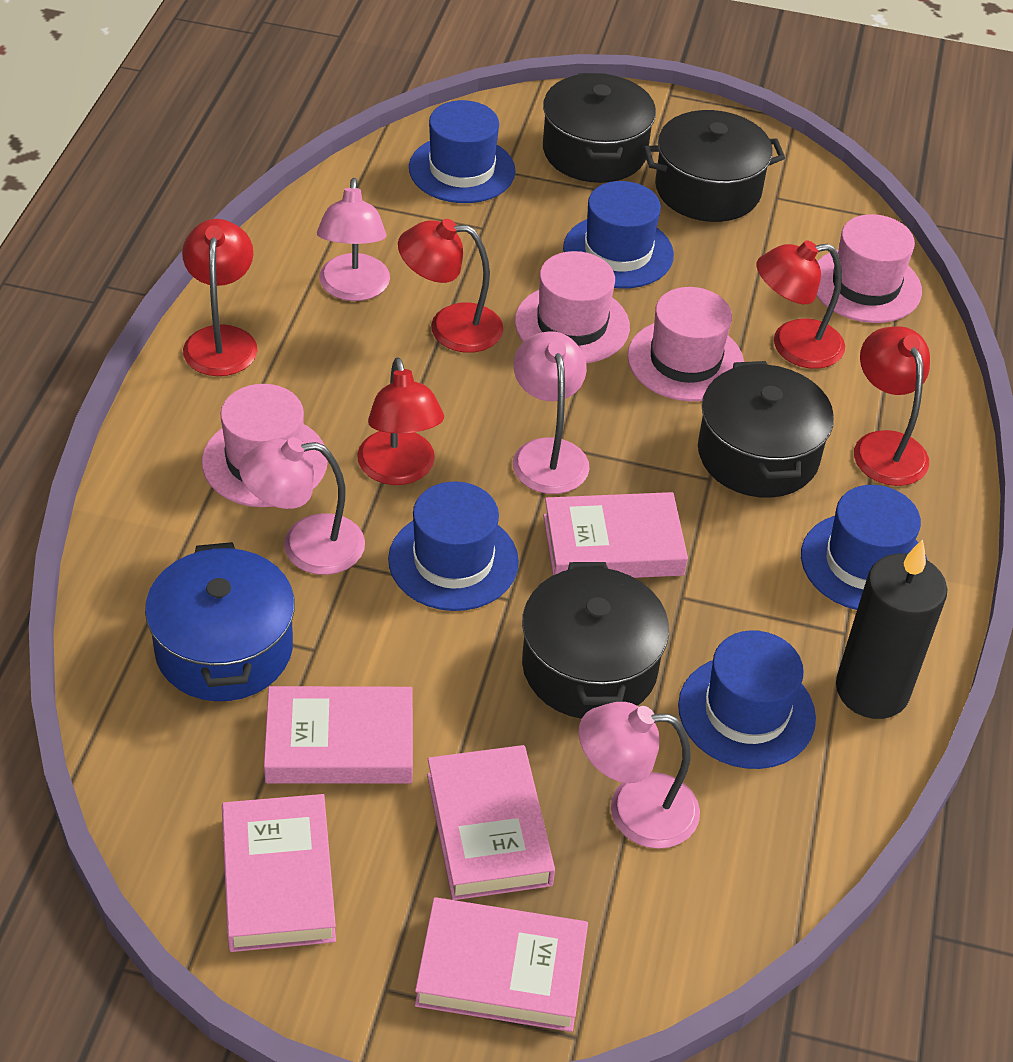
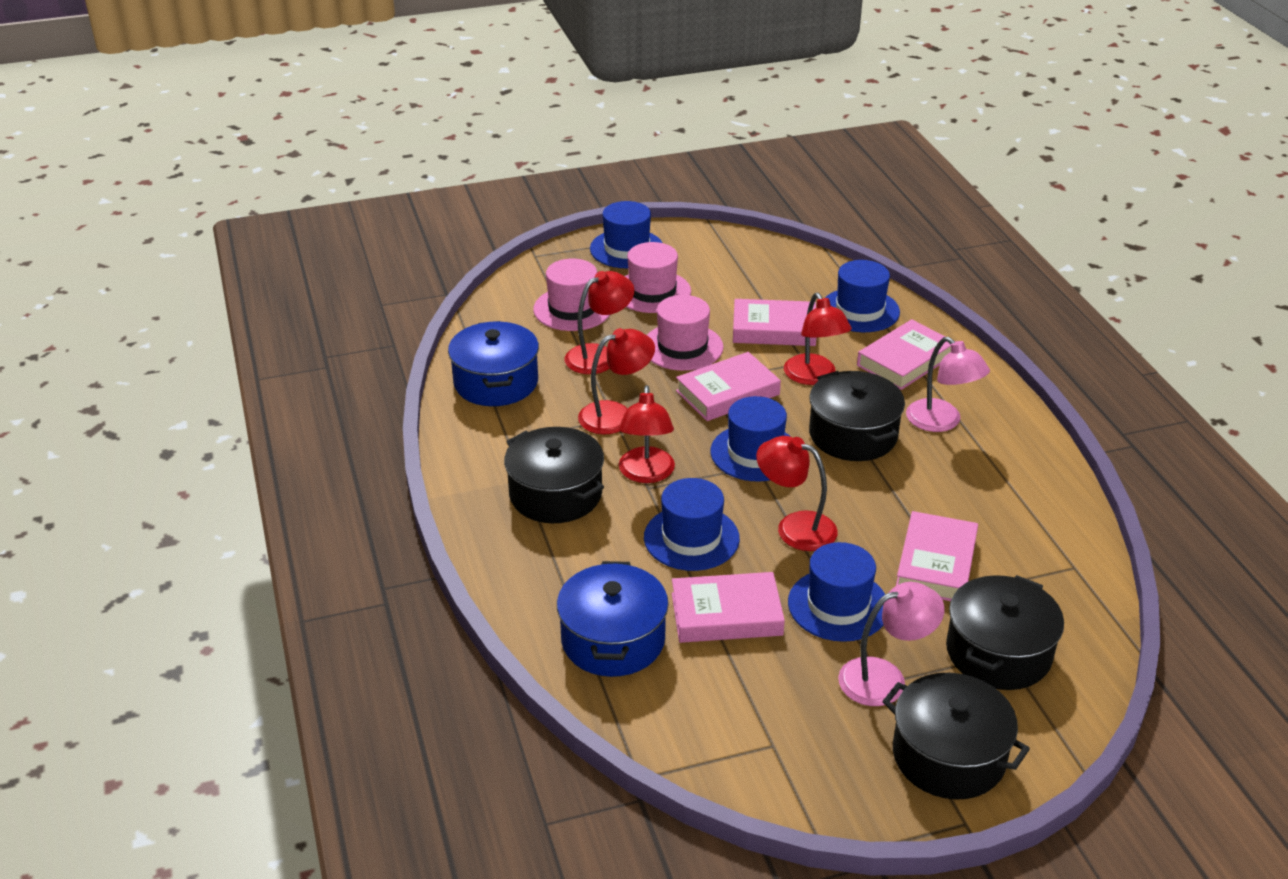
black candle: [836,539,948,719] = 1 -> none = 0
blue pot: [145,542,295,701] = 1 -> [448,321,539,406] [557,561,669,677] = 2
pink hat: [202,384,328,507] [515,251,630,363] [627,287,744,401] [817,214,922,323] = 4 -> [533,259,610,331] [625,242,691,313] [647,295,724,371] = 3
pink lamp: [239,438,365,575] [317,178,390,301] [513,331,589,494] [578,702,700,849] = 4 -> [838,582,944,706] [906,337,990,432] = 2

